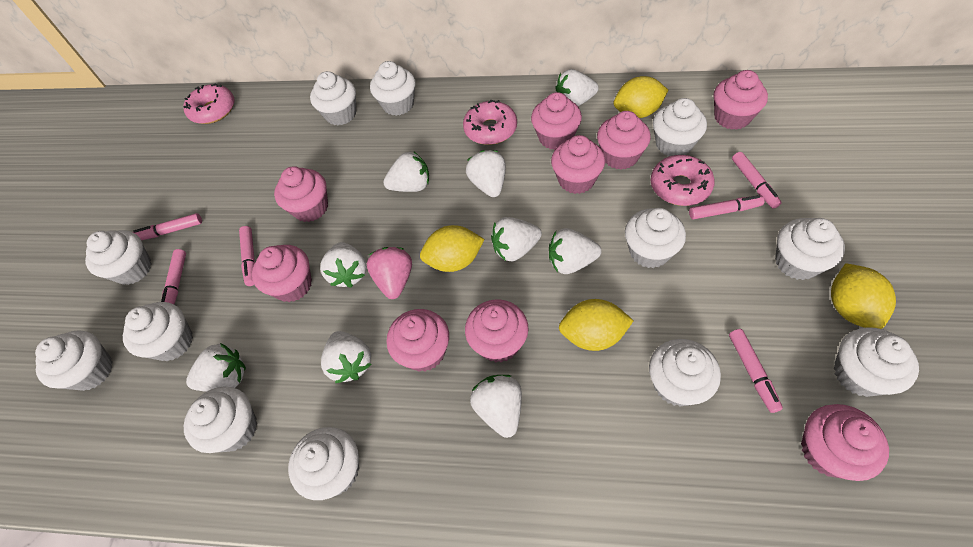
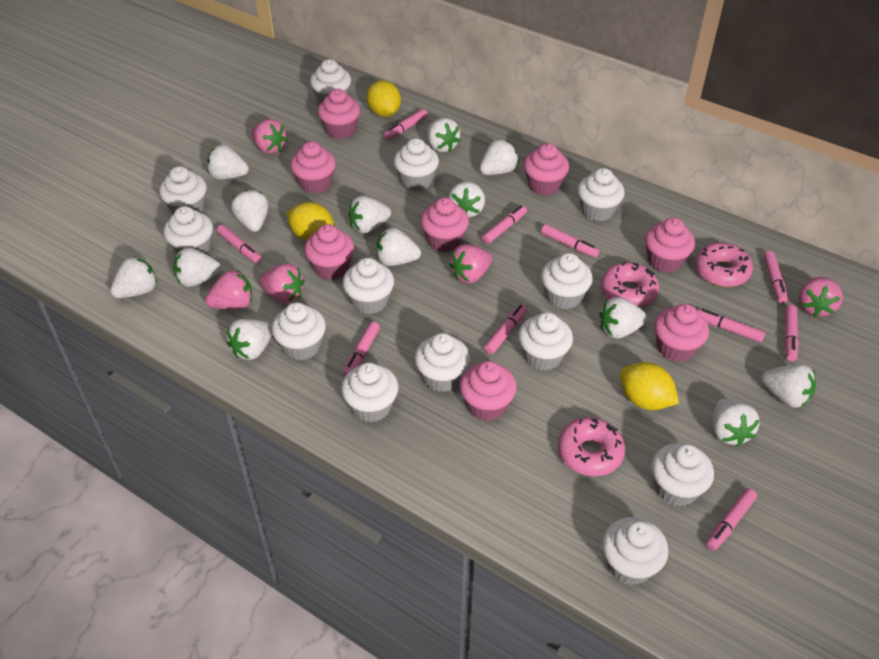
pink cupcake: [252,245,312,302] [274,166,328,222] [387,309,449,372] [465,299,529,363] [531,92,582,150] [551,135,605,194] [597,111,651,170] [714,70,768,130] [801,404,889,481] = 9 -> [290,141,336,194] [304,224,354,280] [318,89,360,139] [421,198,469,252] [459,361,517,421] [524,143,569,195] [645,218,695,273] [654,304,709,362] = 8
pink marker: [132,213,202,240] [161,249,186,304] [239,226,255,286] [689,195,764,219] [729,329,783,413] [732,152,782,209] = 6 -> [217,225,262,263] [343,322,380,377] [384,109,428,140] [482,205,527,244] [484,304,527,354] [541,224,599,258] [697,309,765,343] [706,488,757,551] [763,251,788,303] [785,305,799,361] = 10
pink strawberry: [367,247,412,299] = 1 -> [205,270,252,310] [252,119,288,154] [259,263,305,304] [449,244,492,284] [799,277,843,317] = 5
white cupcake: [35,330,113,391] [85,230,151,285] [123,302,193,361] [184,387,257,453] [288,427,359,500] [310,71,356,125] [370,61,416,116] [625,208,686,268] [649,339,721,407] [653,98,707,156] [775,218,845,280] [834,327,919,397] = 12 -> [159,166,207,214] [163,206,213,254] [272,302,326,360] [310,59,351,103] [341,362,399,422] [342,258,394,314] [394,138,439,190] [415,333,470,392] [518,312,573,370] [541,253,593,309] [577,168,625,221] [602,517,668,585] [652,443,714,506] = 13
white strawberry: [186,343,246,392] [320,242,367,288] [321,331,371,383] [383,151,429,192] [466,150,506,197] [470,375,522,438] [491,217,542,261] [549,228,601,274] [555,69,599,106] = 9 -> [110,256,157,298] [173,247,221,287] [207,144,249,180] [227,319,272,360] [231,190,269,232] [348,196,391,233] [376,228,421,266] [427,118,461,152] [449,182,485,217] [480,139,519,175] [599,297,647,339] [713,398,760,447] [761,364,816,408] = 13
yellow lemon: [420,225,485,272] [559,299,634,351] [614,76,668,118] [831,263,896,329] = 4 -> [286,202,335,241] [367,80,401,117] [620,362,679,410] = 3

